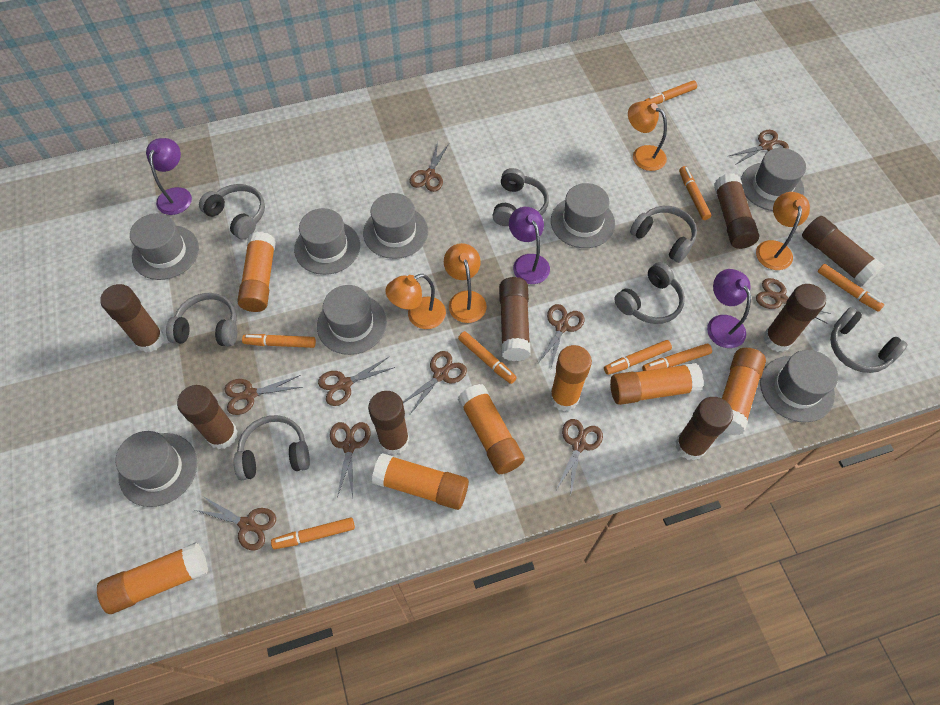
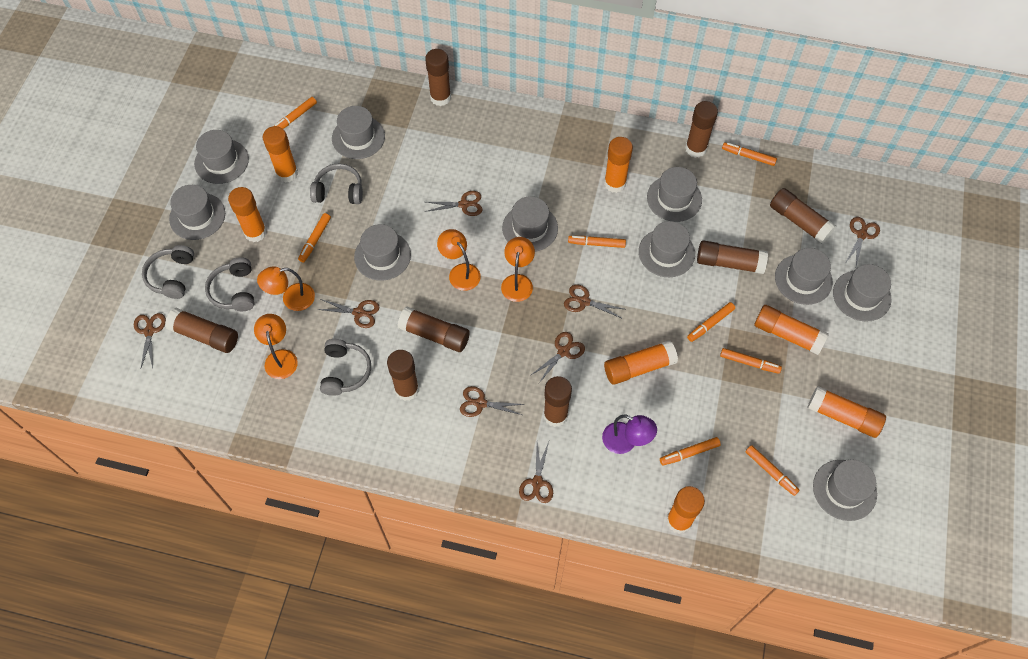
brown scissors: [195,496,276,550] [225,375,302,415] [318,357,395,406] [330,422,371,497] [403,351,467,414] [410,142,449,192] [538,304,584,368] [556,419,603,497] [727,130,789,165] [756,278,831,323] = 10 -> [134,313,166,370] [317,299,380,328] [425,191,482,216] [460,386,525,417] [519,442,553,503] [530,332,585,383] [564,285,624,319] [846,217,880,266] = 8
grey hat: [115,431,197,507] [130,213,199,280] [294,208,360,275] [317,285,387,355] [363,193,428,259] [551,183,615,248] [741,148,806,211] [760,350,838,422] = 8 -> [169,185,225,240] [194,130,249,184] [332,106,385,159] [354,224,411,281] [502,196,558,252] [639,221,695,277] [647,167,702,222] [775,248,833,305] [813,460,877,521] [833,264,892,322] = 10
grey headphones: [166,293,237,347] [199,184,265,240] [234,415,310,480] [492,168,549,226] [614,262,685,324] [630,206,697,263] [830,307,908,373] = 7 -> [142,245,194,299] [205,257,254,311] [310,164,363,204] [320,339,371,396] = 4
purple lamp: [146,138,192,215] [509,207,550,284] [707,269,751,348] = 3 -> [602,414,657,454] = 1

